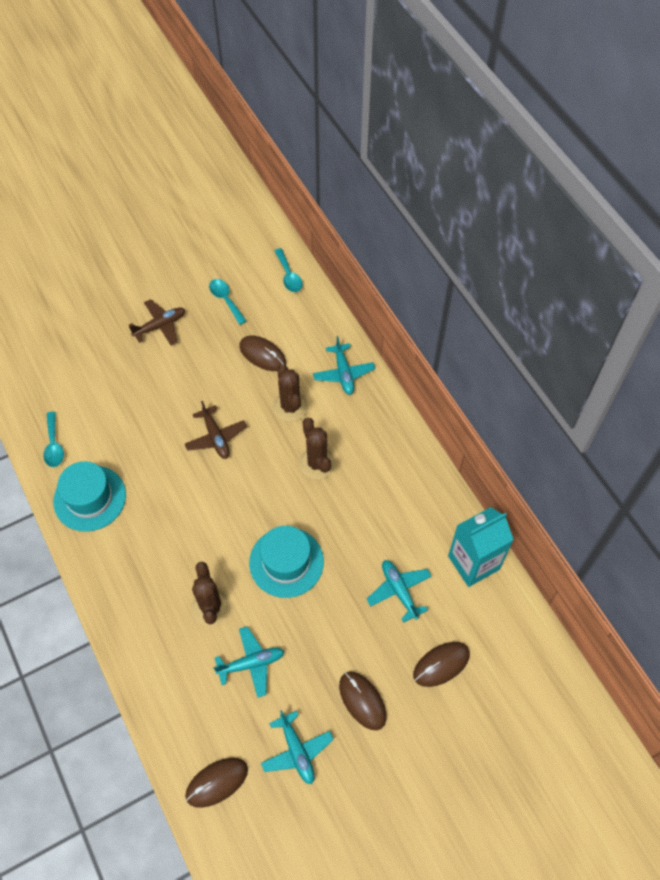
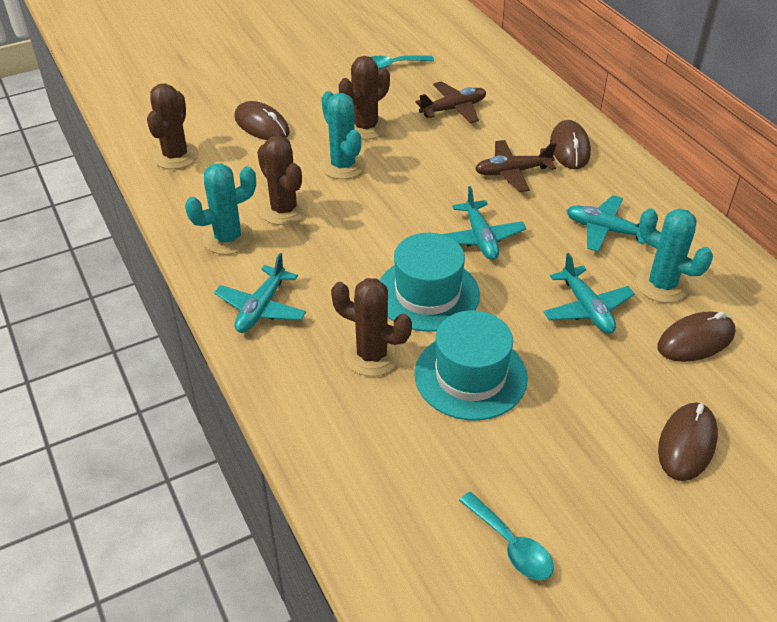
brown cactus: [191,562,230,626] [273,365,308,422] [299,418,335,479] = 3 -> [147,84,198,169] [257,136,308,225] [331,278,412,376] [339,56,390,140] = 4
turquoise cactus: none = 0 -> [185,163,256,255] [320,91,366,179] [636,208,713,303] = 3
turquoise carton: [448,507,514,587] = 1 -> none = 0
turquoise spoon: [43,412,64,467] [209,279,246,325] [274,248,303,292] = 3 -> [371,55,434,70] [459,492,554,580] = 2

